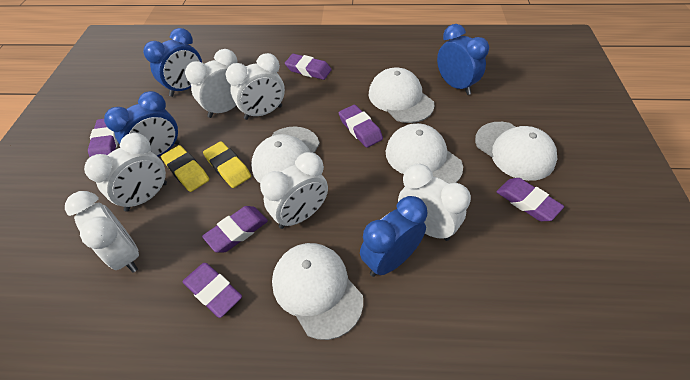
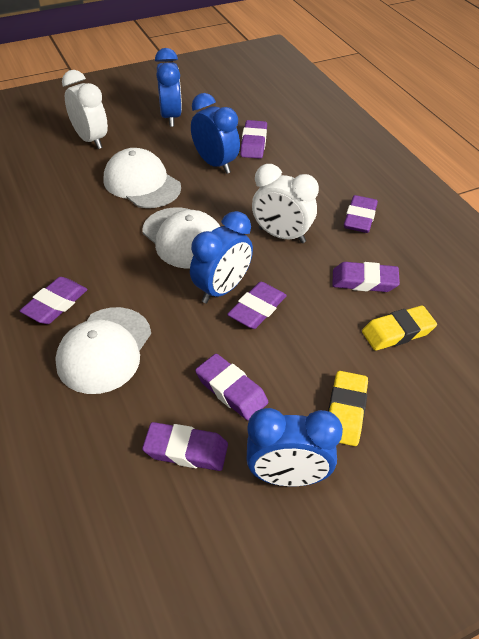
purple eraser: [88,119,118,158] [183,263,242,318] [202,206,268,253] [285,54,332,80] [339,105,383,148] [496,178,564,221] = 6 -> [20,277,88,324] [142,422,228,471] [195,354,268,420] [227,282,287,329] [240,120,267,159] [332,262,400,292] [344,195,378,233] = 7
white cap: [251,126,320,183] [272,243,363,340] [369,68,434,123] [386,123,463,184] [475,122,557,181] = 5 -> [55,307,151,394] [104,148,181,208] [142,207,220,269] = 3
white clock: [65,191,139,273] [84,133,167,212] [185,49,238,118] [225,53,285,120] [260,152,328,229] [398,164,471,241] = 6 -> [62,70,108,149] [252,164,319,243] = 2

